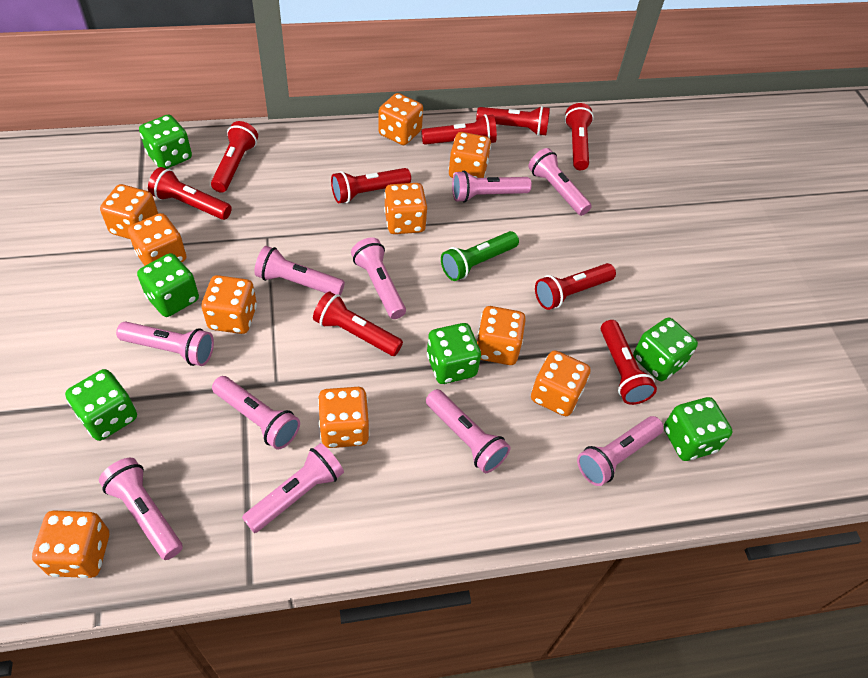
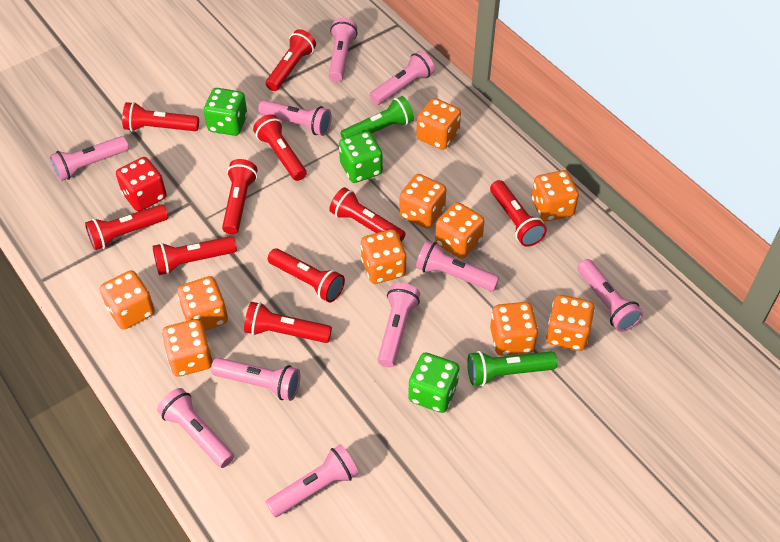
green dice: [65,369,137,441] [137,253,199,317] [139,115,192,169] [427,323,481,384] [633,317,698,381] [664,397,733,461] = 6 -> [204,88,247,136] [339,131,383,183] [408,353,460,413] = 3
green flashlight: [441,231,519,281] = 1 -> [340,96,414,139] [467,351,557,386] = 2
red dice: none = 0 -> [116,157,167,211] = 1
red flashlight: [148,167,232,220] [211,121,258,193] [313,291,403,356] [331,168,411,203] [421,114,497,145] [476,106,550,136] [535,263,616,310] [564,103,594,170] [601,320,657,405] = 9 -> [85,204,168,250] [122,102,199,131] [153,236,237,275] [222,159,258,235] [244,302,332,343] [253,114,307,181] [266,29,316,91] [268,248,345,303] [329,187,406,242] [490,180,547,247] = 10

